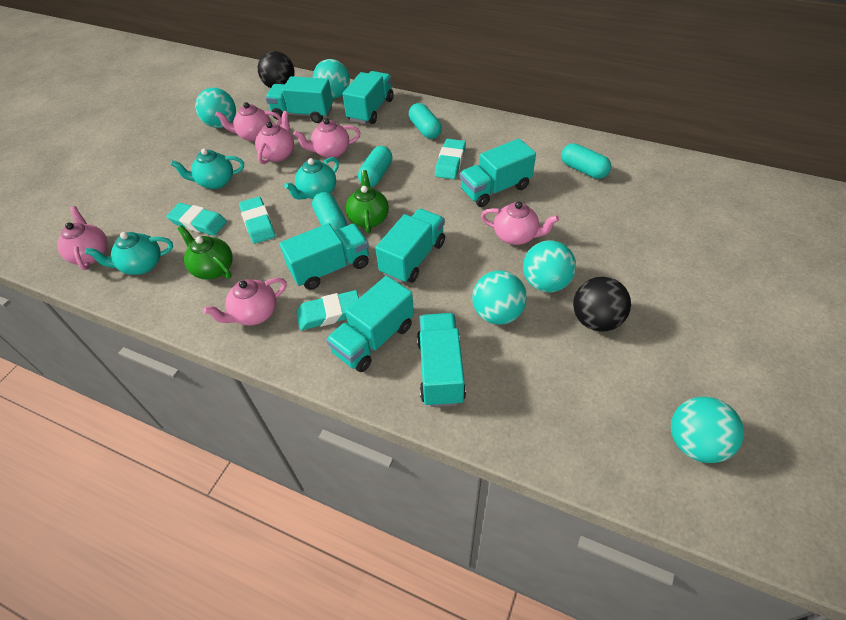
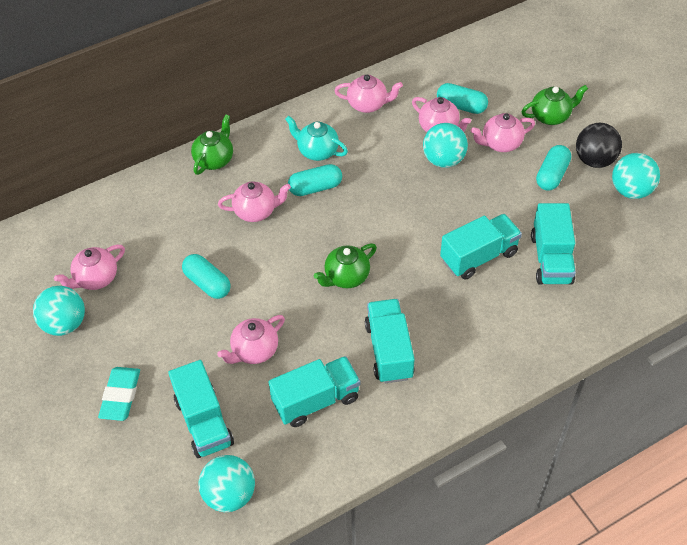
black ball: [258,51,295,88] [573,277,631,332] = 2 -> [576,123,622,168] = 1
green teapot: [177,225,233,280] [346,170,389,234] = 2 -> [191,114,233,175] [314,243,377,288] [522,85,588,125] = 3
turquoise ball: [195,88,236,128] [313,59,350,99] [472,271,527,325] [523,241,576,292] [671,397,744,463] = 5 -> [33,286,85,336] [198,455,255,512] [423,123,468,168] [612,153,660,199] = 4
turquoise eraser: [166,203,227,236] [239,196,275,244] [296,290,359,330] [435,139,466,179] = 4 -> [98,367,140,421] = 1
turquoise teapot: [85,232,173,275] [170,148,244,189] [284,157,339,199] = 3 -> [285,116,348,161] = 1
turquoise truck: [266,76,333,123] [279,223,369,290] [326,276,414,372] [342,71,394,124] [375,209,445,283] [417,313,466,407] [460,139,536,207] = 7 -> [168,360,234,458] [269,356,360,427] [365,299,415,383] [440,214,522,279] [531,203,576,285] = 5

